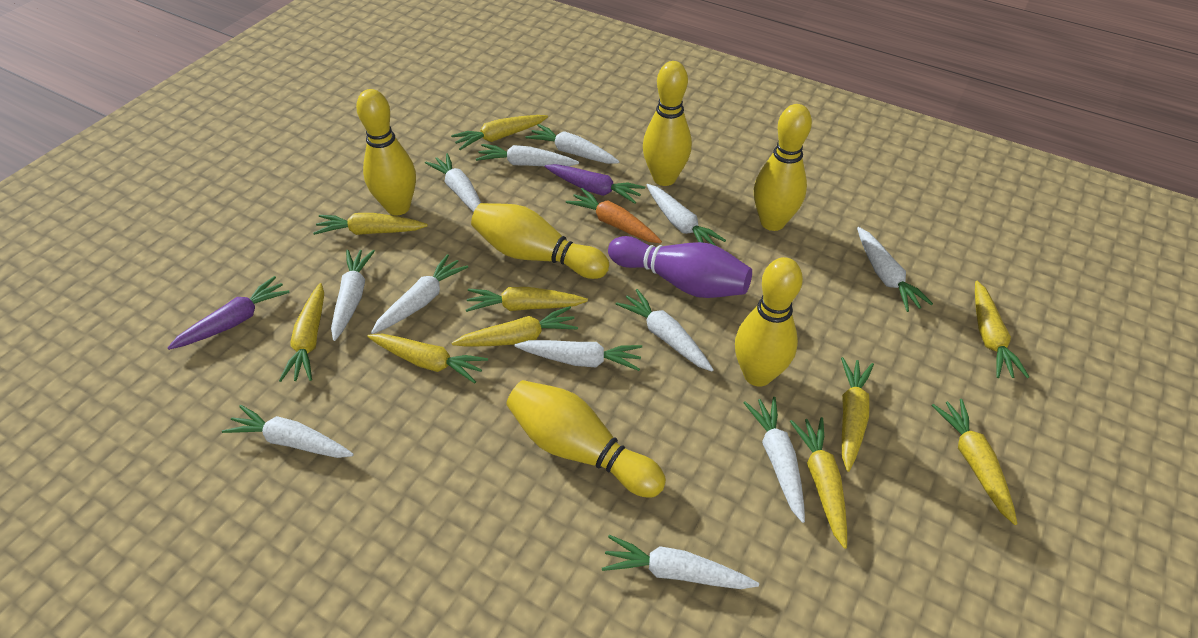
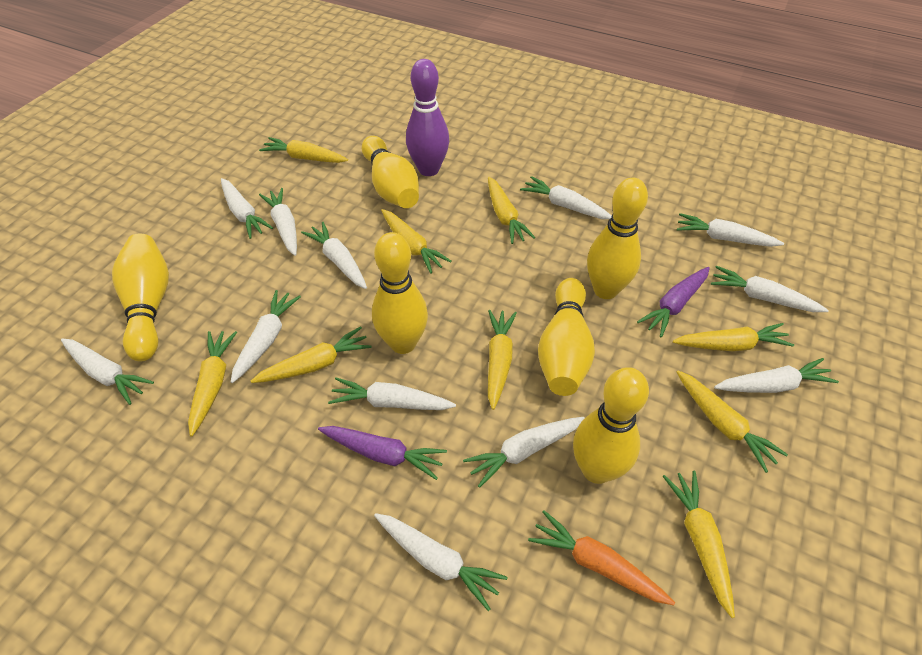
yellow carrot: [279,283,324,382] [313,213,428,235] [367,334,488,383] [451,115,548,150] [452,306,578,347] [466,287,588,312] [790,417,847,549] [841,357,874,472] [931,399,1018,525] [975,281,1029,378] = 10 -> [188,331,237,436] [251,326,372,383] [259,137,348,163] [381,209,452,274] [488,177,535,244] [488,310,517,410] [663,471,735,618] [673,323,794,351] [676,371,788,473] = 9

